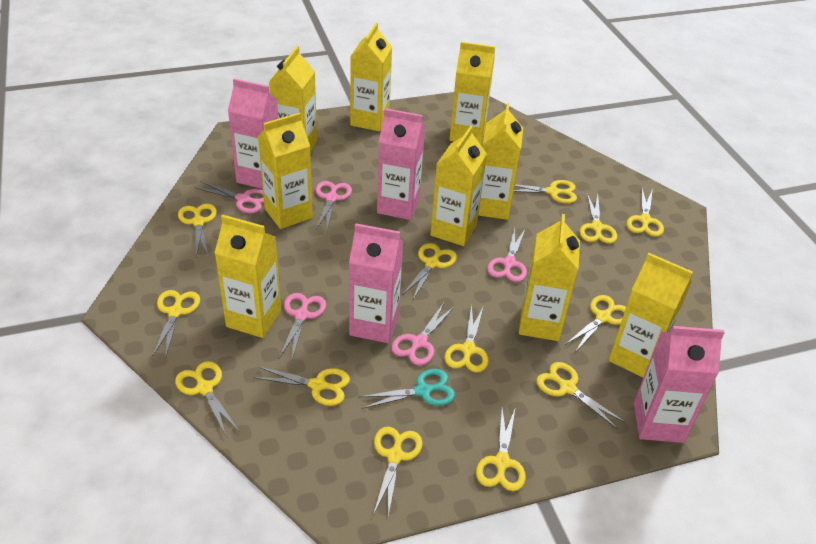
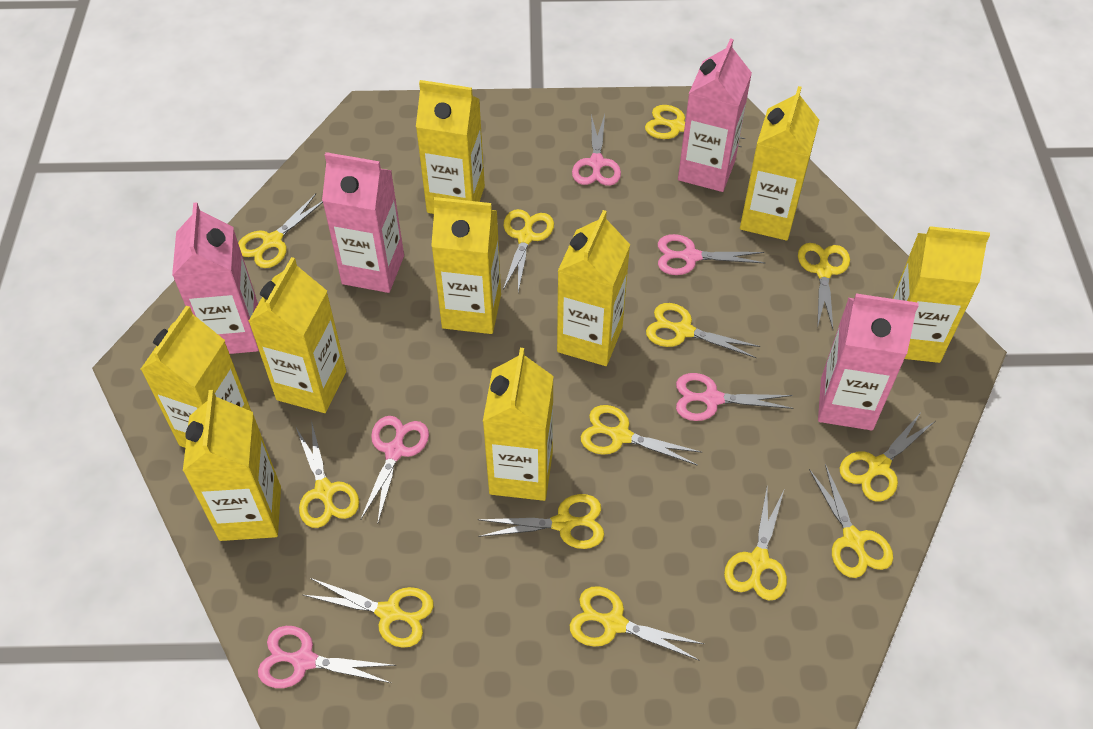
turquoise scissors: [359,369,455,409] = 1 -> none = 0

